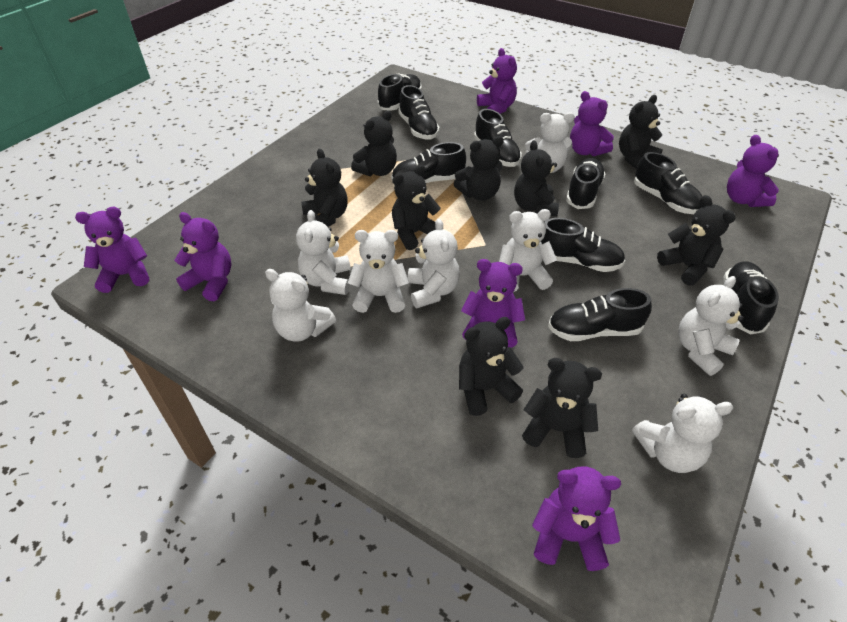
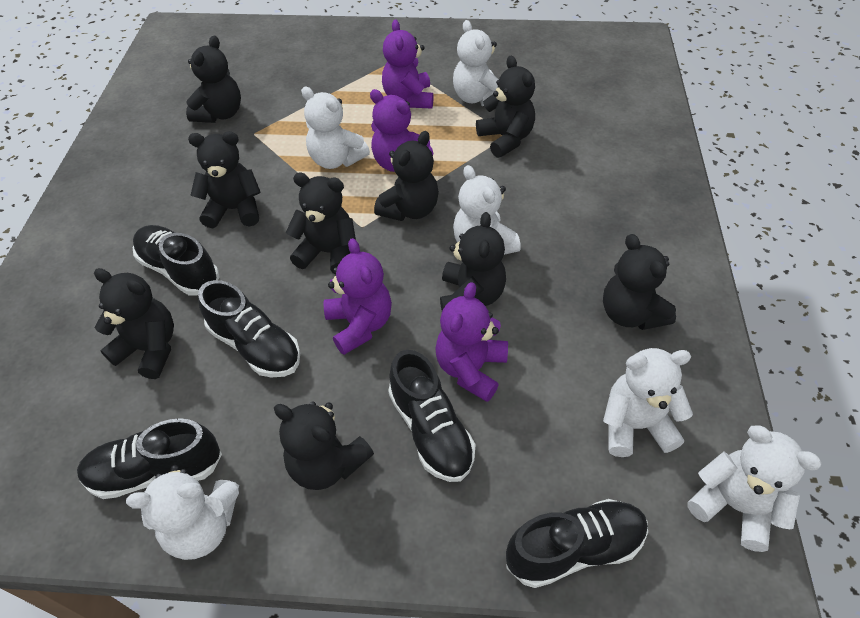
black shoe: [378,73,422,110] [391,142,466,183] [398,85,440,140] [474,109,522,167] [541,218,625,272] [548,288,652,341] [566,158,606,209] [634,152,702,214] [724,261,779,334] = 9 -> [77,418,222,499] [133,225,219,296] [198,280,300,378] [388,350,476,482] [506,499,648,588] = 5
purple teddy bear: [75,207,149,293] [175,212,232,301] [461,259,525,348] [477,48,517,114] [532,467,621,571] [570,91,614,156] [727,135,779,207] = 7 -> [324,238,392,355] [370,89,433,172] [382,19,433,109] [435,282,508,402] = 4
white teddy bear: [265,269,336,342] [296,210,351,295] [348,230,409,313] [408,219,460,308] [499,209,557,292] [525,112,575,173] [632,394,734,473] [678,276,744,376] = 8 -> [126,465,239,560] [301,87,370,169] [453,20,499,106] [453,165,521,255] [603,348,693,457] [687,426,822,552] = 6

